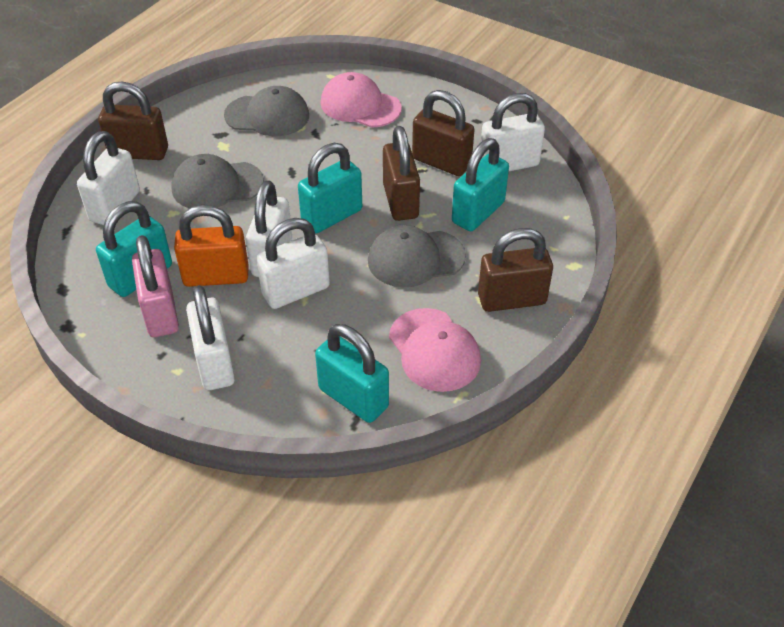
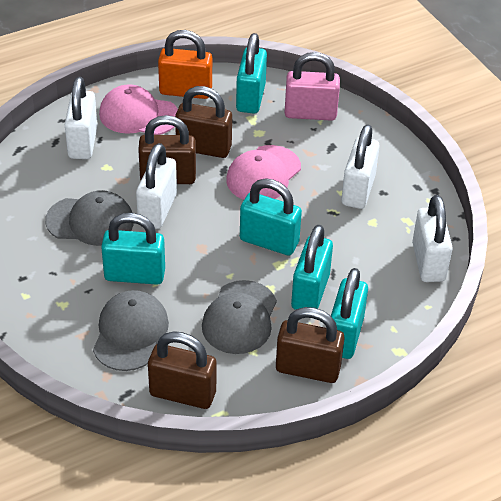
turquoise padlock: [96,201,172,297] [298,143,362,233] [315,324,389,423] [452,138,509,231] = 4 -> [101,213,165,285] [236,33,267,114] [240,178,302,255] [291,225,333,310] [331,268,368,359] = 5
white padlock: [77,131,140,225] [186,285,235,390] [246,180,292,277] [256,218,330,309] [481,93,545,171] = 5 -> [65,77,98,159] [136,143,177,229] [341,124,380,209] [412,195,453,282] = 4

